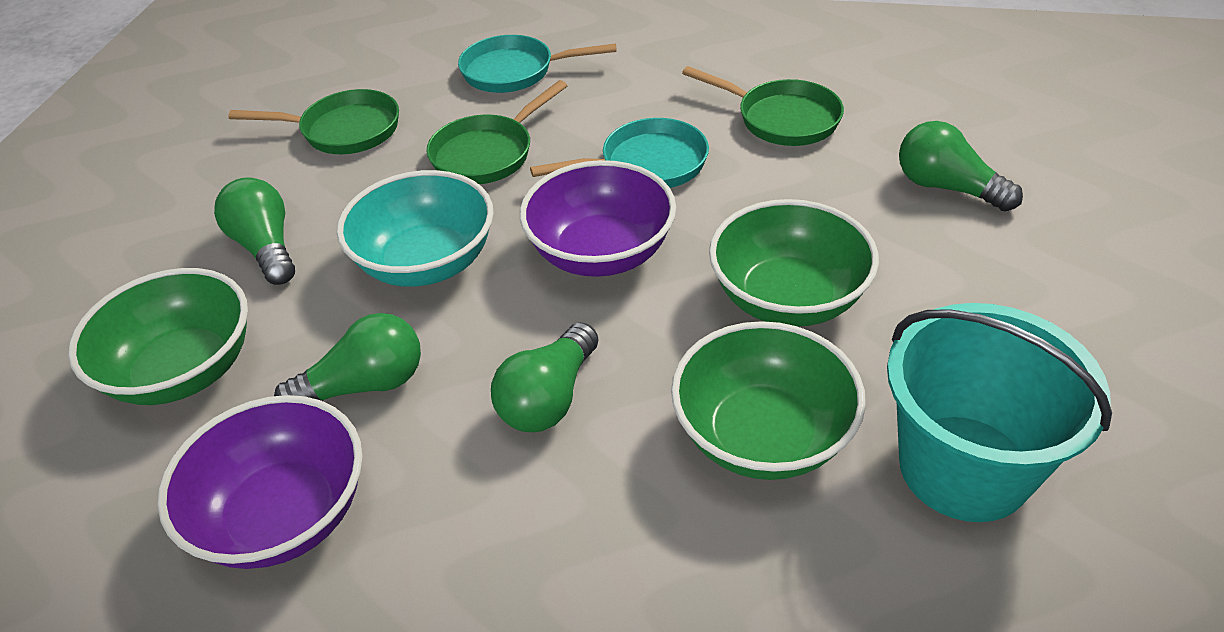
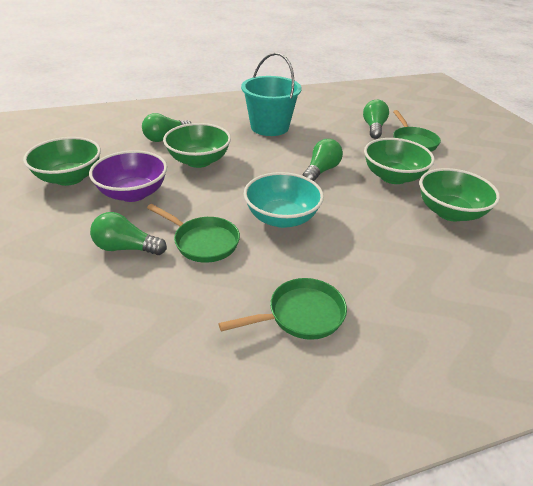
green bowl: [68,268,248,405] [671,321,866,480] [709,199,879,327] = 3 -> [23,137,101,186] [163,123,231,168] [364,138,435,184] [419,168,500,221] = 4
purple bowl: [157,395,363,569] [520,160,676,277] = 2 -> [89,150,167,202] = 1
turquoise pan: [458,35,617,93] [530,118,709,188] = 2 -> none = 0

